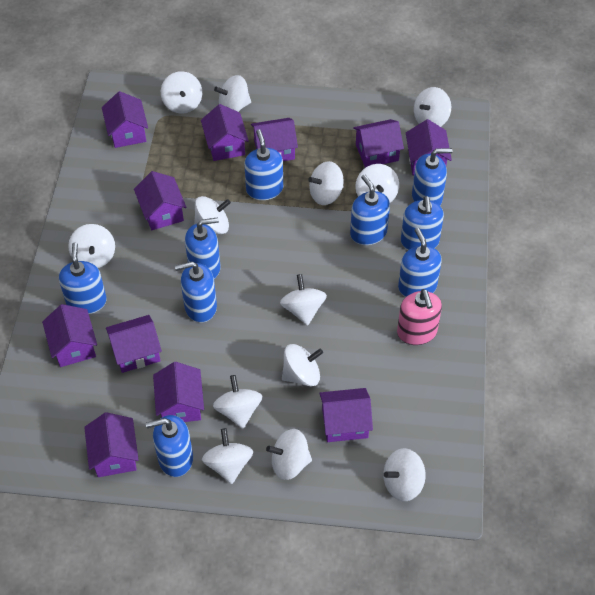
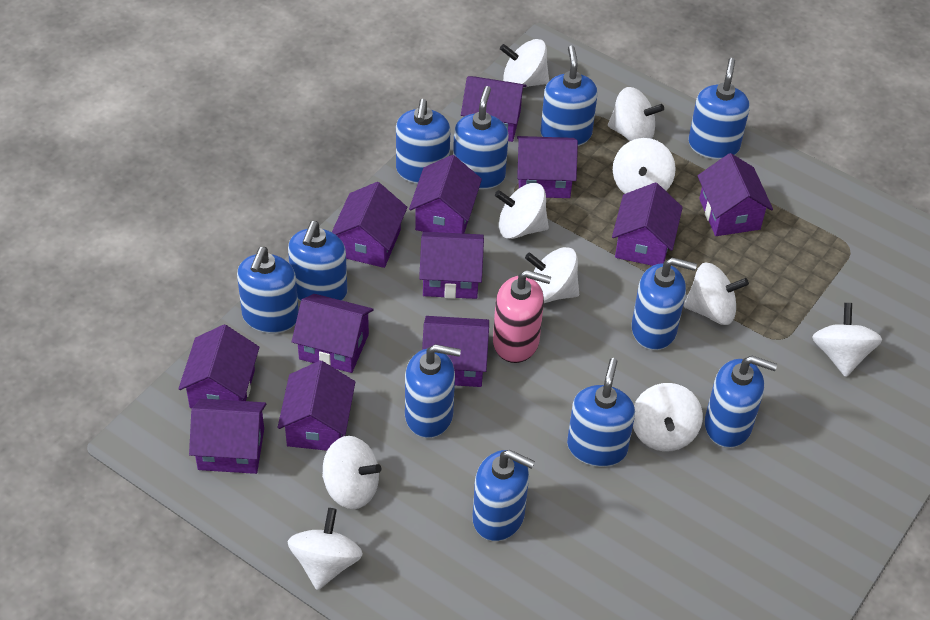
blue soap dispenser: [59,242,107,314] [146,415,193,477] [175,262,217,323] [185,217,220,279] [244,129,283,200] [350,174,390,245] [398,228,442,297] [401,196,444,250] [412,148,452,206] = 9 -> [237,247,299,333] [288,221,347,301] [396,99,450,184] [405,344,461,438] [453,86,508,189] [472,450,535,541] [541,45,597,146] [567,358,635,467] [632,257,697,350] [689,58,750,159] [705,356,777,448] = 11
purple house: [42,304,97,367] [84,412,139,477] [102,91,148,148] [106,315,162,373] [134,171,186,230] [153,362,204,422] [201,104,249,161] [251,118,298,161] [319,388,373,442] [353,119,404,168] [406,119,452,175] = 11 -> [179,325,260,408] [189,398,266,474] [278,360,355,451] [292,294,374,373] [332,182,407,268] [409,155,482,234] [419,232,484,299] [422,316,489,387] [461,76,526,142] [517,136,578,198] [612,183,683,266] [698,153,773,236] = 12
white spinning top: [68,224,115,268] [161,71,202,114] [194,196,231,234] [202,428,253,484] [213,375,262,429] [214,75,251,112] [266,429,312,480] [280,274,327,326] [282,344,323,386] [308,161,344,205] [355,164,399,203] [383,448,426,501] [414,87,451,127] = 13 -> [287,508,363,590] [322,436,381,509] [495,183,549,239] [500,39,549,88] [525,247,579,303] [608,87,664,141] [613,138,676,194] [633,383,703,452] [684,262,749,325] [812,303,882,377] = 10

